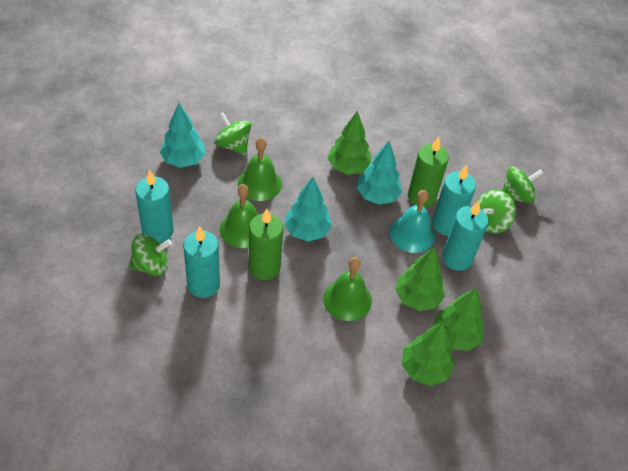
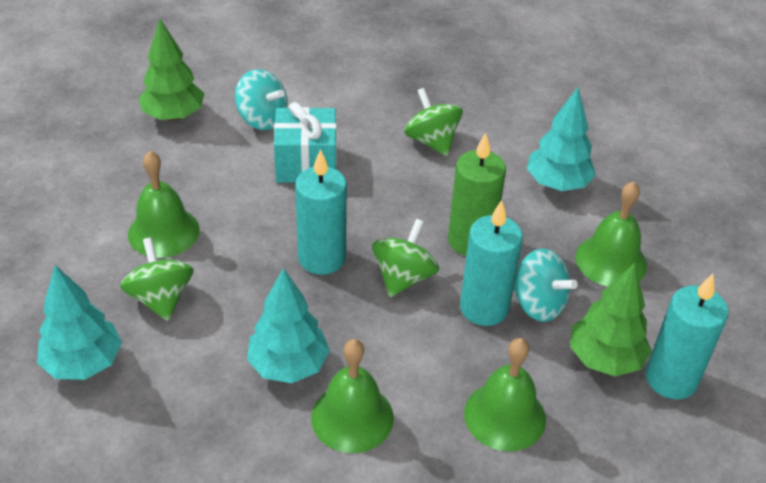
green bell: [220,184,258,248] [238,137,282,201] [323,257,372,321] = 3 -> [128,151,200,258] [311,339,394,453] [464,338,546,452] [575,181,647,287] = 4
green candle: [249,209,283,280] [408,137,449,208] = 2 -> [448,133,506,256] = 1
green spinning top: [129,234,172,276] [214,112,251,155] [477,190,516,234] [502,167,544,203] = 4 -> [120,237,194,321] [372,219,439,297] [404,88,463,156] = 3
green tree: [327,111,371,175] [395,247,445,311] [402,321,455,386] [433,287,484,351] = 4 -> [139,19,205,121] [570,263,651,376] = 2
turquoise bell: [390,190,435,253] = 1 -> none = 0
turquoise candle: [135,170,174,243] [183,226,220,298] [432,165,476,236] [442,201,488,271] = 4 -> [295,149,347,275] [460,200,523,326] [646,274,728,399] = 3
turquoise gift: none = 0 -> [274,102,337,182] = 1
turquoise spinning top: none = 0 -> [235,69,288,130] [514,249,578,322] = 2

